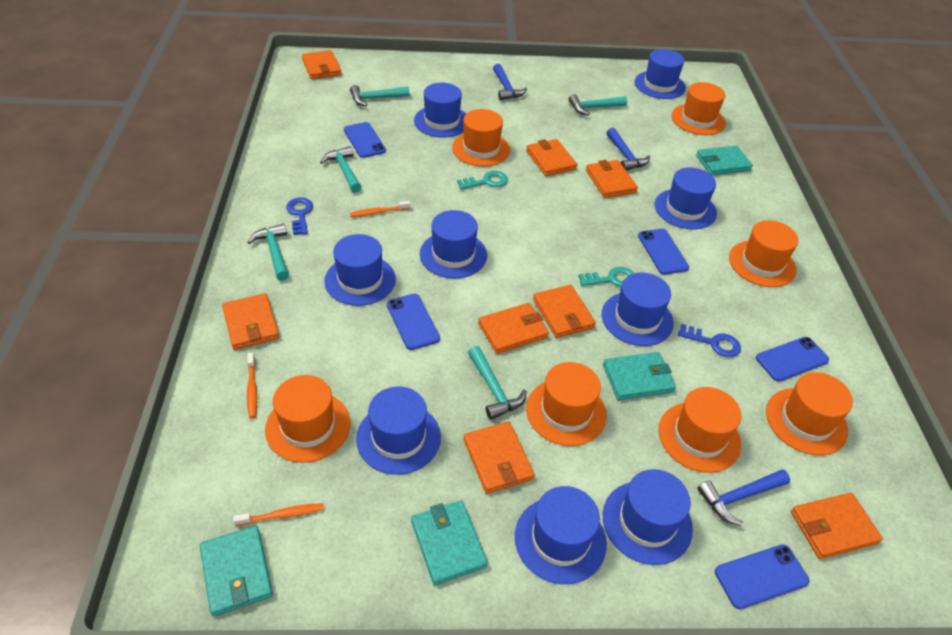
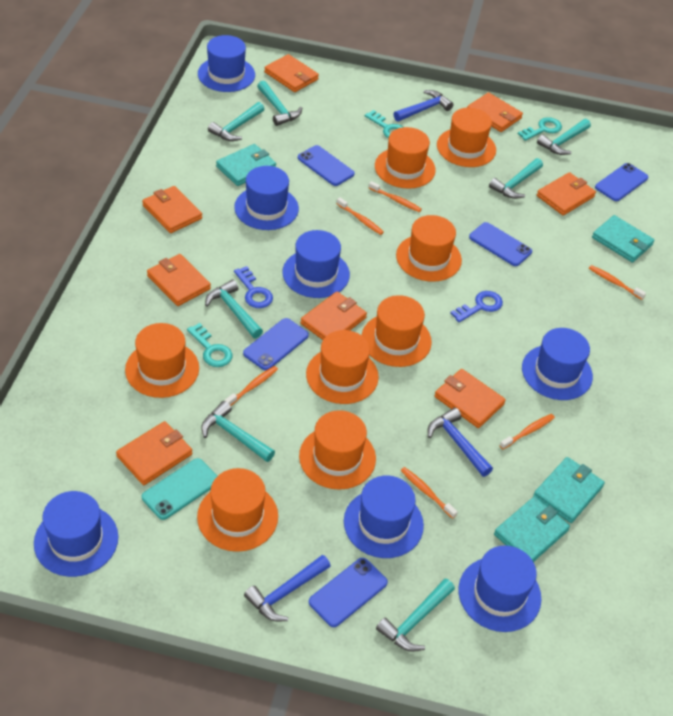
blue hat: [324,234,396,306] [356,386,441,475] [414,83,466,137] [420,210,487,278] [515,486,607,584] [602,273,674,346] [603,469,693,565] [634,49,686,99] [655,168,717,229] = 9 -> [34,491,118,577] [198,35,255,92] [234,166,299,230] [282,230,350,298] [344,475,424,558] [458,545,541,632] [522,328,593,400] = 7
orange hat: [265,375,350,463] [452,109,510,166] [526,362,607,446] [658,387,741,473] [671,82,726,135] [729,220,799,287] [766,372,853,455] = 7 -> [125,323,199,398] [197,468,278,552] [299,410,376,490] [306,330,379,404] [361,295,432,367] [375,127,436,189] [396,215,462,282] [437,108,496,167] = 8
orange toothbrush: [233,503,324,526] [247,352,257,419] [350,201,411,217] = 3 -> [224,366,278,406] [337,197,384,235] [369,181,422,212] [400,467,458,519] [499,414,555,449] [589,265,646,300] = 6
turquoise hammer: [248,223,289,281] [320,146,361,193] [350,85,410,106] [468,346,527,420] [568,94,627,116] = 5 -> [201,401,275,462] [205,279,263,338] [208,102,264,141] [257,80,302,126] [376,579,455,652] [489,158,543,199] [537,119,591,155] = 7
turquoise key: [457,171,508,190] [578,267,634,287] = 2 -> [187,323,232,367] [365,110,403,138] [518,117,562,141] = 3
turquoise phone: none = 0 -> [142,458,217,520] = 1

